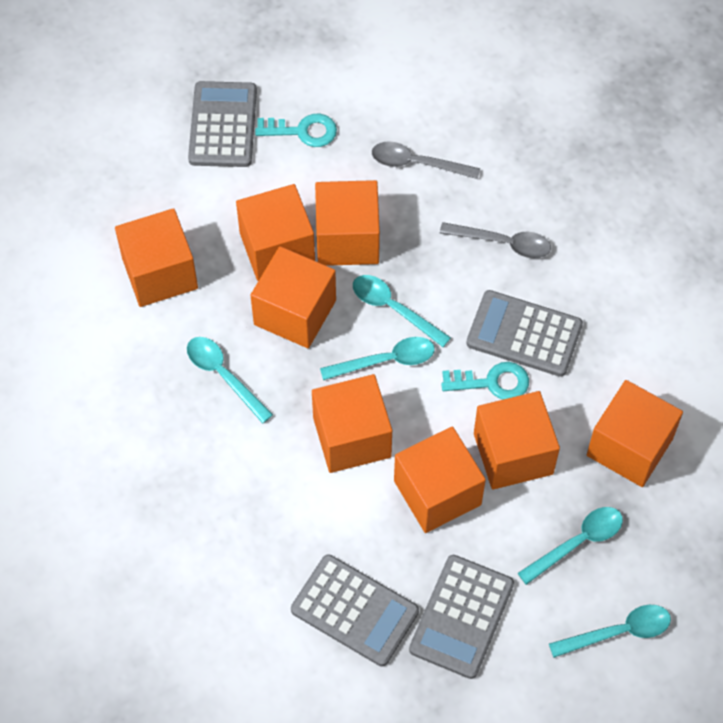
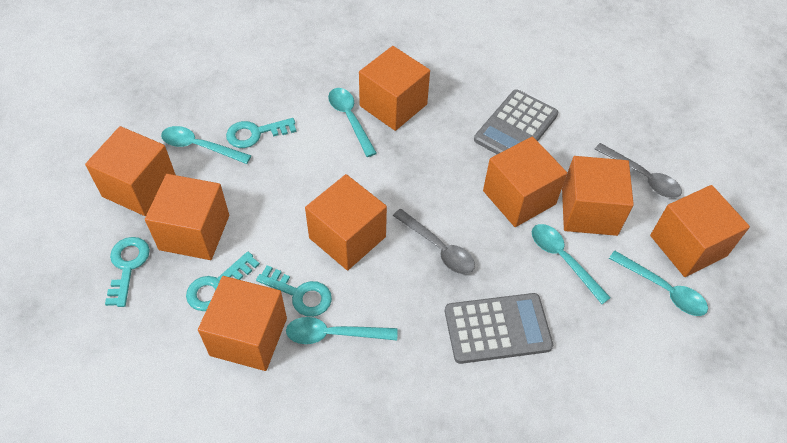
grey calculator: [188,81,257,167] [291,554,419,666] [409,555,514,679] [466,290,583,377] = 4 -> [445,293,553,364] [474,89,558,154] = 2
turquoise key: [255,114,337,147] [441,362,529,399] = 2 -> [105,237,150,307] [186,251,260,311] [226,118,297,148] [256,265,332,317] = 4

